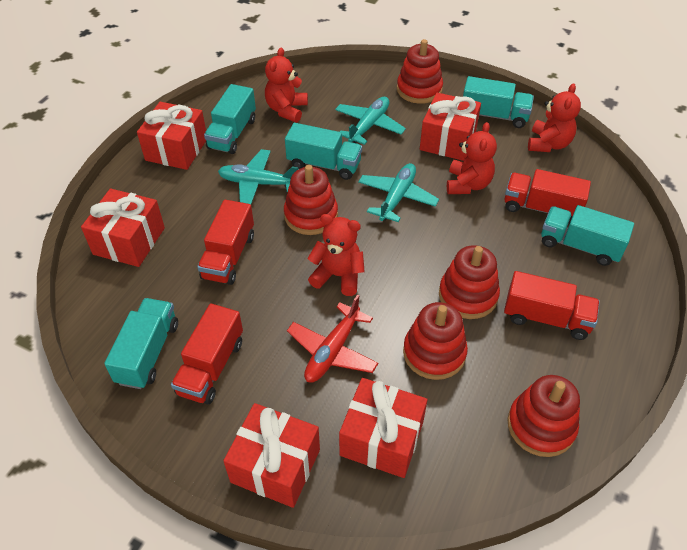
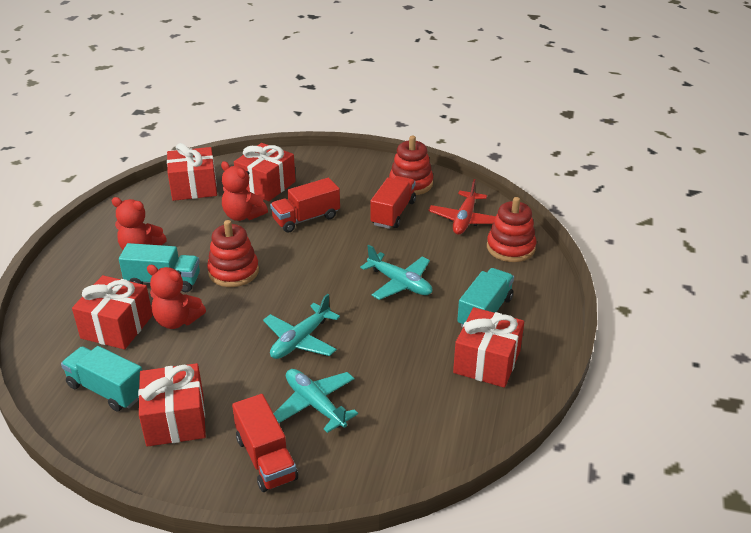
red stacking toy: [284,165,338,235] [397,39,443,104] [403,302,468,380] [439,245,500,319] [507,375,580,457] = 5 -> [207,220,259,287] [389,136,433,195] [487,197,536,262] = 3
red teddy bear: [265,47,308,123] [307,214,365,296] [447,122,497,194] [528,83,581,152] = 4 -> [112,197,167,250] [147,265,206,329] [221,161,268,221] = 3
red truck: [171,303,243,404] [197,200,254,285] [504,169,591,224] [504,271,600,340] = 4 -> [232,394,298,492] [270,178,340,233] [370,176,416,229] = 3
turquoise truck: [104,298,178,389] [204,84,256,154] [285,123,362,180] [463,76,534,128] [541,205,634,266] = 5 -> [61,346,142,411] [119,243,200,292] [457,268,514,327] = 3

